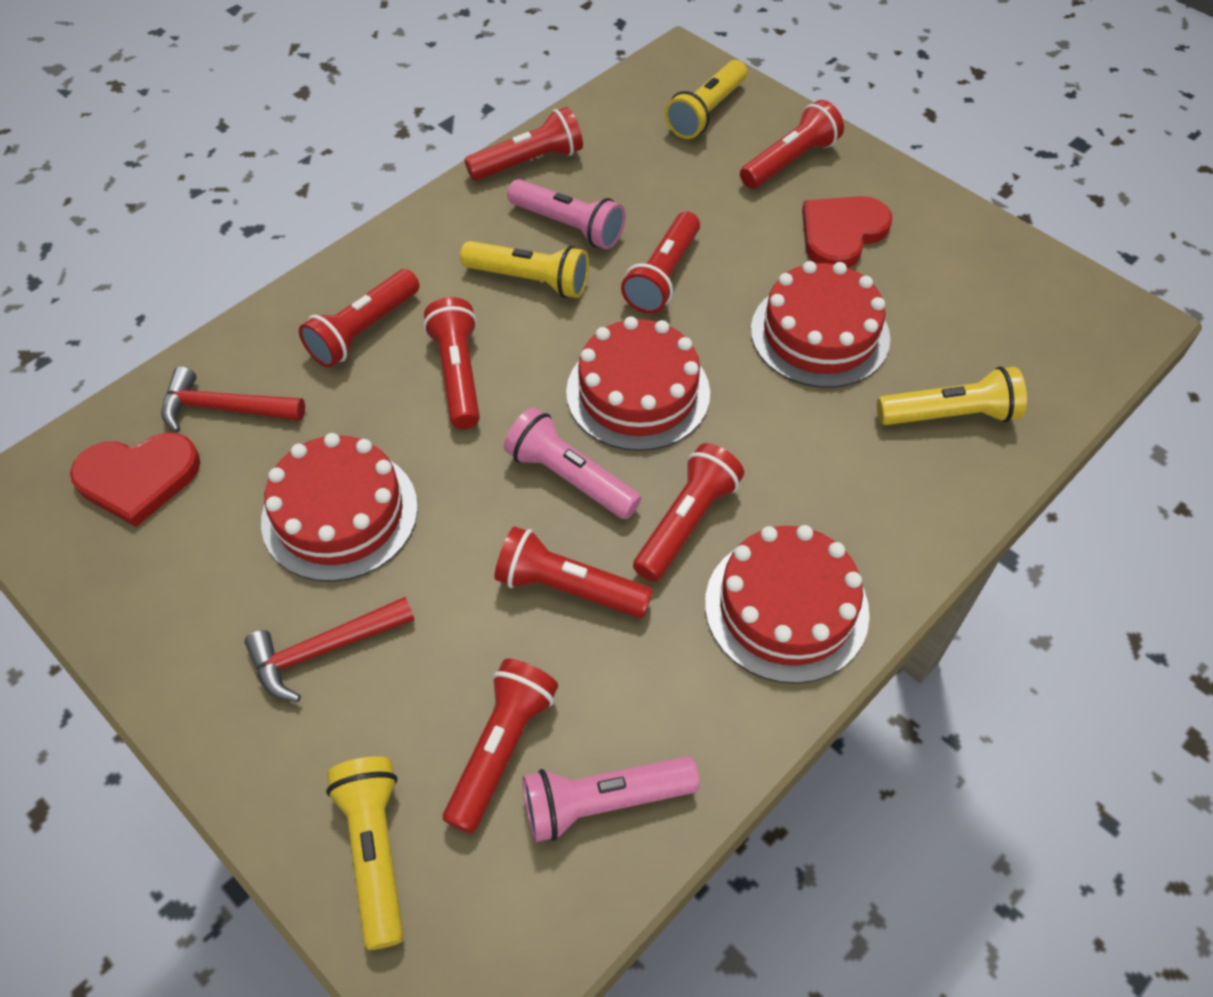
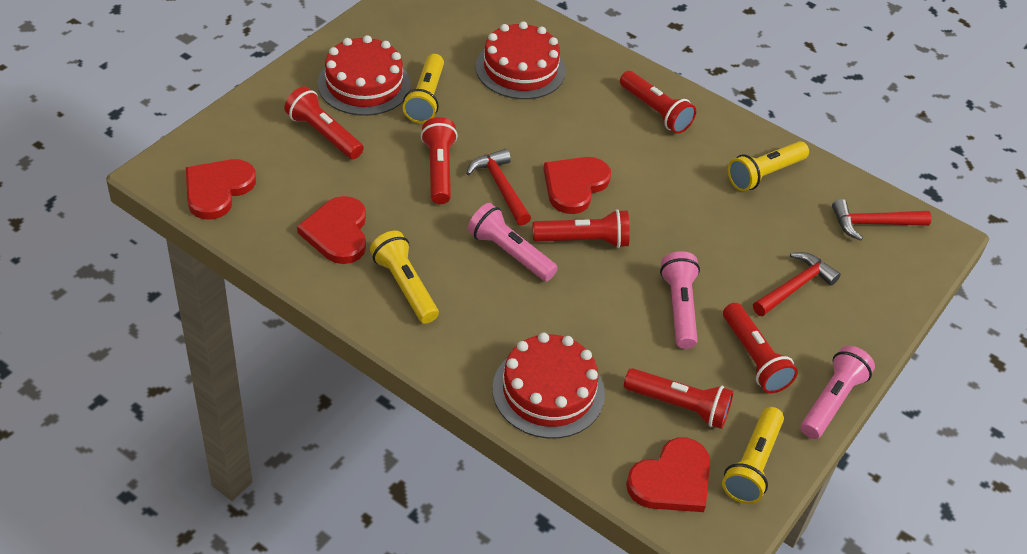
red cake: [261,433,418,582] [566,317,710,451] [705,525,870,684] [751,261,890,388] = 4 -> [317,35,411,116] [475,21,566,99] [492,332,605,439] = 3
red flashlight: [299,269,419,368] [423,297,480,429] [443,659,558,834] [464,107,583,181] [494,526,653,618] [621,212,700,314] [633,443,744,582] [740,100,844,189] = 8 -> [284,86,364,159] [421,117,458,204] [532,209,630,248] [620,71,696,134] [624,368,734,429] [723,303,798,393] = 6
red hammer: [161,367,305,433] [244,597,415,702] = 2 -> [466,149,531,225] [753,252,841,316] [832,199,932,241] = 3
red heart: [70,433,200,527] [802,196,892,268] = 2 -> [186,159,256,219] [297,196,366,264] [543,157,611,214] [626,437,710,512] = 4

